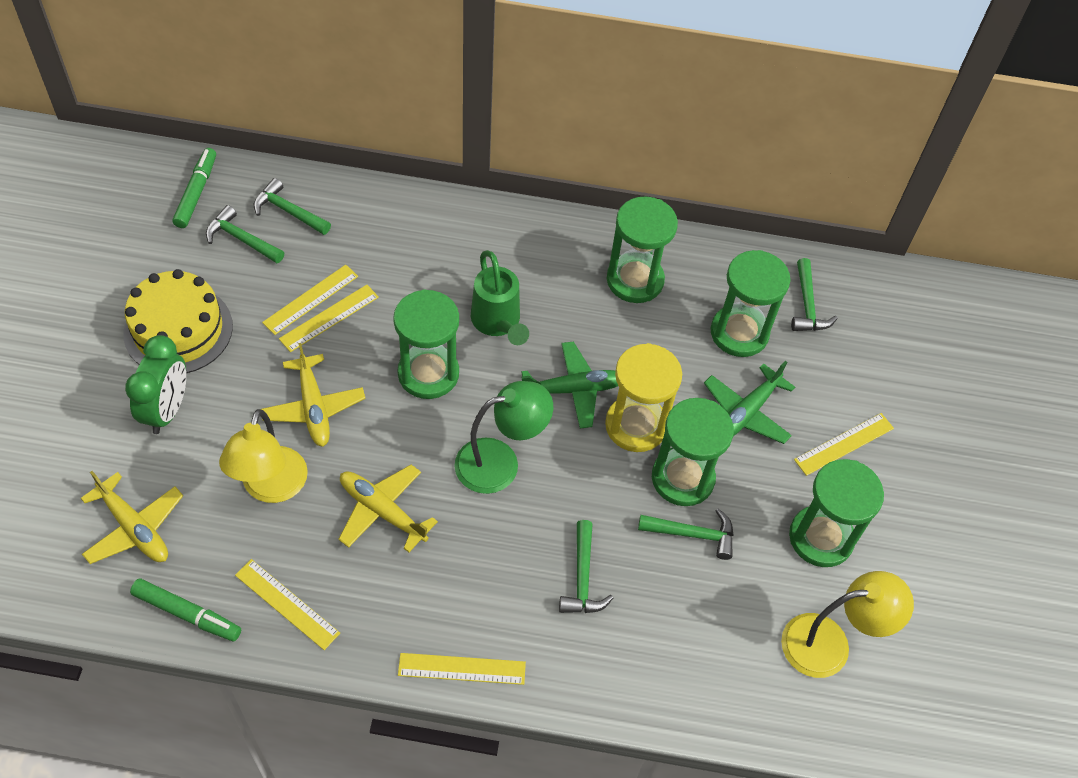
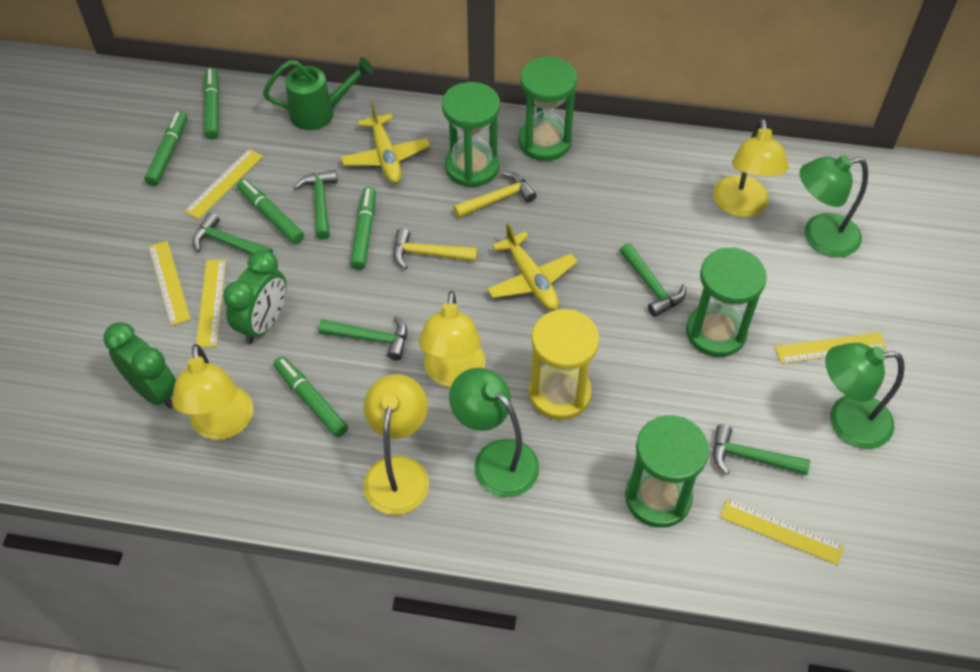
green clock: [125,335,186,434] = 1 -> [104,322,176,409] [223,250,287,344] = 2
green hourglass: [393,289,459,399] [607,196,678,303] [652,398,734,506] [711,250,791,357] [789,459,884,567] = 5 -> [442,82,500,187] [518,57,577,161] [625,415,709,527] [686,247,767,357] = 4
green lamp: [454,381,553,494] = 1 -> [449,368,540,497] [800,155,868,257] [825,343,905,449] = 3
green marker: [130,578,241,642] [172,148,216,228] = 2 -> [145,111,188,186] [204,68,220,140] [237,179,304,244] [274,356,348,437] [350,187,376,270] = 5
green plane: [521,341,618,429] [704,361,795,444] = 2 -> none = 0
yellow cake: [123,269,233,373] = 1 -> none = 0
yellow hammer: none = 0 -> [393,228,478,269] [453,171,537,218] = 2
yellow lamp: [219,409,308,503] [781,571,914,678] = 2 -> [172,344,253,440] [363,374,429,515] [419,291,485,387] [713,119,789,217] = 4
yellow plane: [81,471,183,564] [261,343,366,447] [339,465,438,552] = 3 -> [341,102,430,183] [487,223,577,310] = 2

